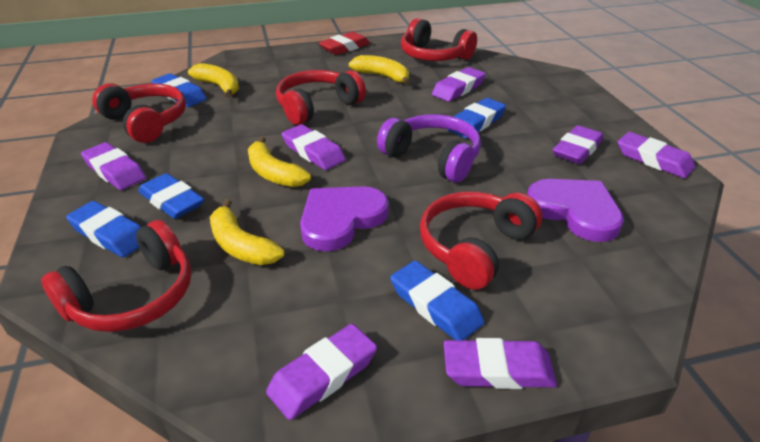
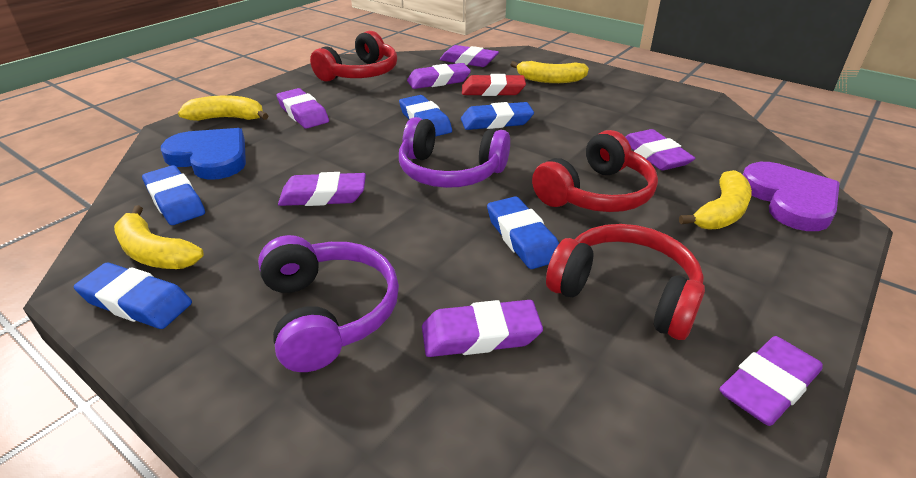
blue heart: none = 0 -> [161,128,246,180] = 1
purple headphones: [377,114,481,183] = 1 -> [258,235,399,372] [399,117,510,188] = 2
purple heart: [300,186,389,252] [527,179,624,242] = 2 -> [743,162,839,231] = 1
red headphones: [41,220,192,332] [92,83,186,143] [276,70,366,125] [401,18,477,61] [420,192,542,290] = 5 -> [310,31,397,82] [532,130,658,212] [546,224,705,340] = 3

